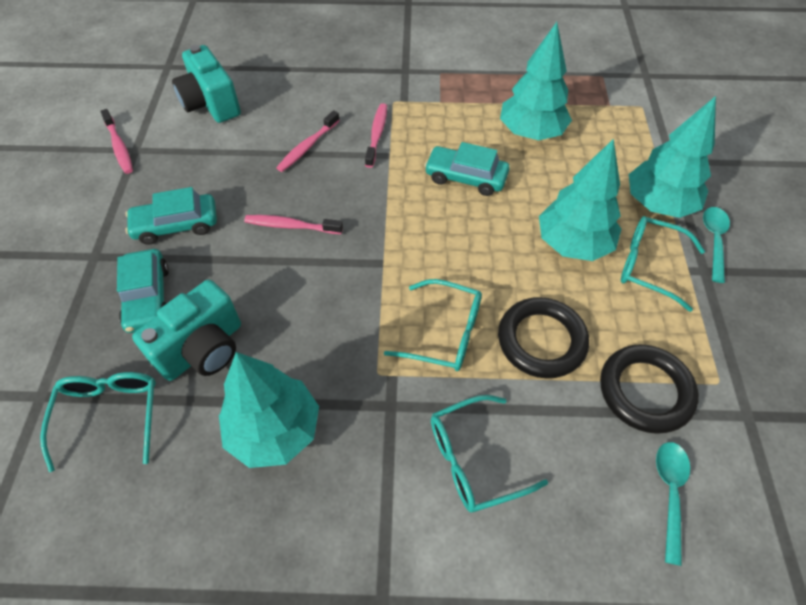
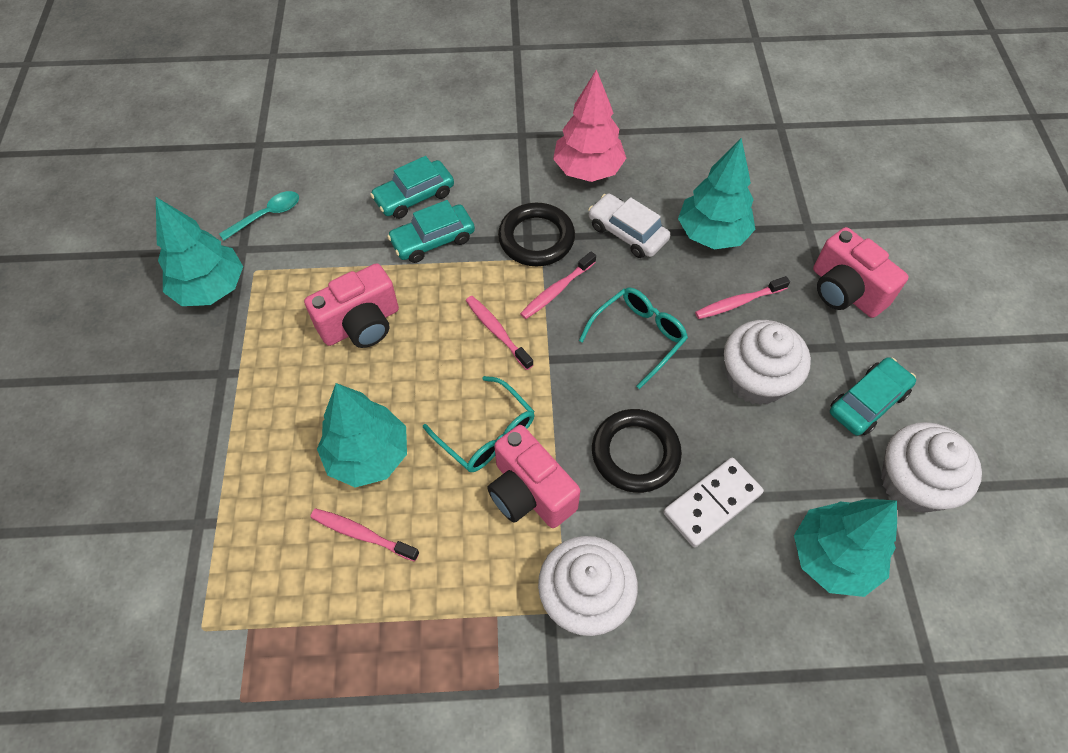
pink camera: none = 0 -> [304,263,399,348] [487,425,580,528] [813,227,909,318] = 3
pink tree: none = 0 -> [553,69,626,182] = 1
turquoise camera: [132,279,241,381] [172,45,241,123] = 2 -> none = 0
turquoise glasses: [40,372,156,472] [384,279,482,371] [431,395,548,513] [621,216,705,312] = 4 -> [423,376,535,472] [579,287,688,389] = 2
turquoise spoon: [656,442,690,566] [703,207,730,283] = 2 -> [219,191,299,240] = 1
white car: none = 0 -> [588,193,670,258] = 1
white cupcake: none = 0 -> [538,536,638,636] [724,320,811,405] [881,422,982,513] = 3
white domino: none = 0 -> [663,458,764,547] = 1

